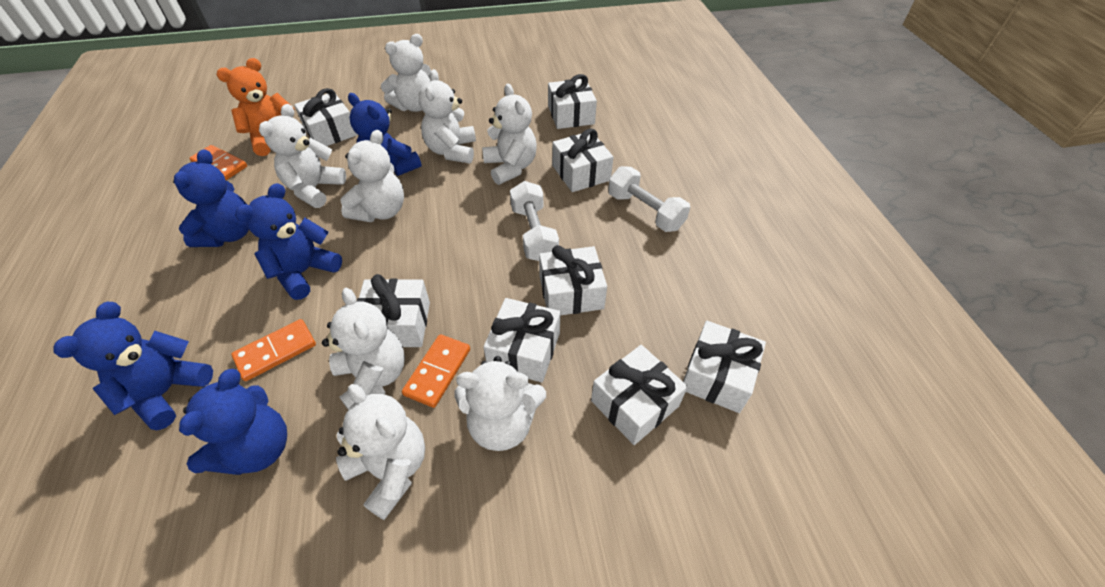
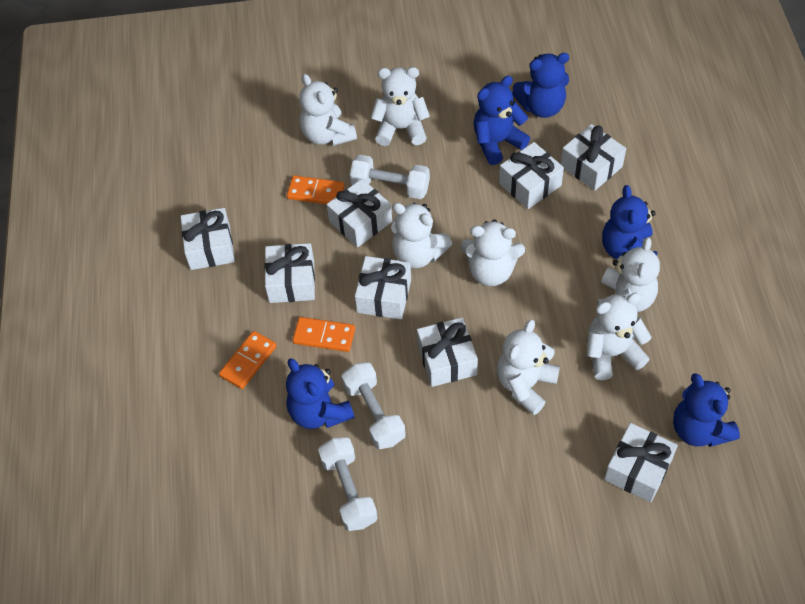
orange teddy bear: [216,58,295,156] = 1 -> none = 0
white dumbbell: [510,181,559,261] [608,166,690,232] = 2 -> [318,437,378,531] [341,362,406,449] [350,155,430,199] = 3
white teddy bear: [259,104,346,208] [322,288,405,410] [336,384,425,520] [340,130,404,222] [381,34,431,112] [418,69,476,163] [454,356,546,451] [482,84,537,185] = 8 -> [299,74,357,146] [371,67,430,146] [391,203,452,268] [460,219,525,286] [497,320,560,415] [587,293,652,380] [597,237,660,312] = 7

